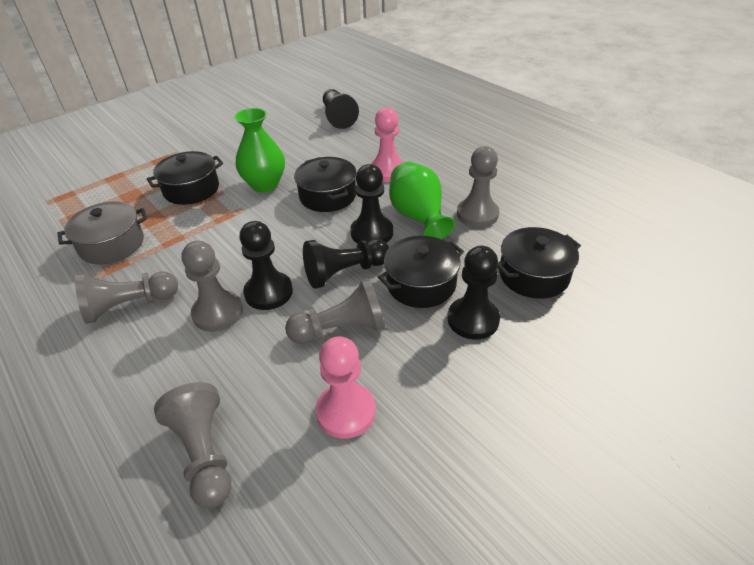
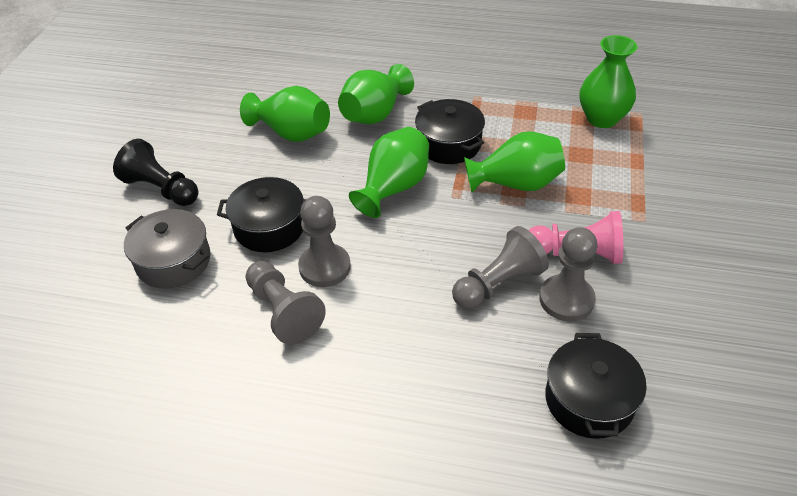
black pawn: [239,221,293,310] [303,239,389,289] [323,89,359,129] [350,164,393,243] [447,246,500,340] = 5 -> [113,139,199,206] = 1
black pot: [147,151,223,205] [294,157,357,212] [378,236,464,308] [497,227,581,299] = 4 -> [217,177,307,252] [415,99,485,164] [545,333,647,439] = 3
green vase: [234,108,285,192] [389,162,455,239] = 2 -> [240,86,330,142] [338,64,414,124] [349,127,429,218] [464,131,565,193] [579,35,637,128] = 5
grey pawn: [75,271,178,324] [154,382,231,508] [182,241,243,332] [285,278,385,344] [457,146,499,227] = 5 -> [246,261,326,344] [298,196,351,287] [452,226,549,309] [539,227,598,322] = 4
pink pawn: [316,336,376,439] [370,107,404,182] = 2 -> [529,211,623,264] = 1

